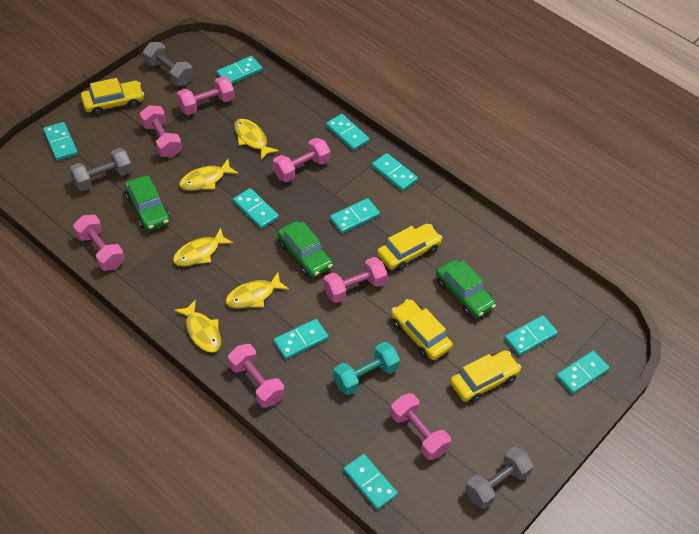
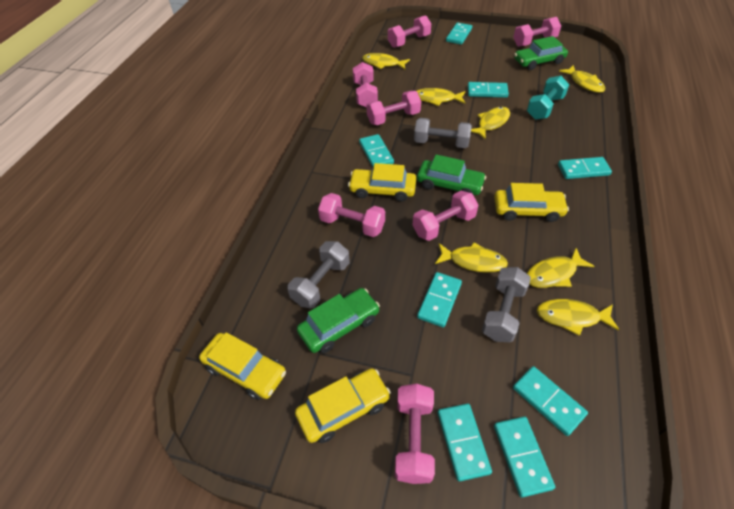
turquoise domino: [43,122,78,161] [217,56,262,84] [233,188,279,229] [273,319,329,359] [326,114,370,151] [330,198,380,234] [343,454,398,510] [372,153,418,191] [504,315,558,356] [556,351,610,394] = 10 -> [359,134,394,167] [417,272,462,327] [438,404,492,481] [446,22,472,45] [468,82,509,98] [494,416,555,497] [513,366,588,436] [558,157,612,179] = 8
yellow fish: [173,228,233,267] [174,300,221,353] [179,159,239,191] [225,273,289,308] [234,119,279,160] = 5 -> [362,53,410,69] [417,88,465,106] [435,242,508,273] [471,107,510,139] [527,248,594,288] [537,299,619,336] [559,65,605,93] = 7

